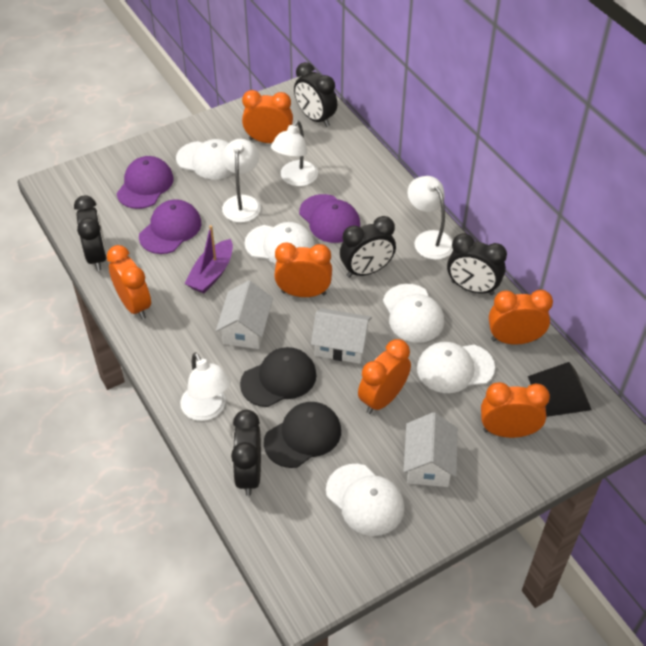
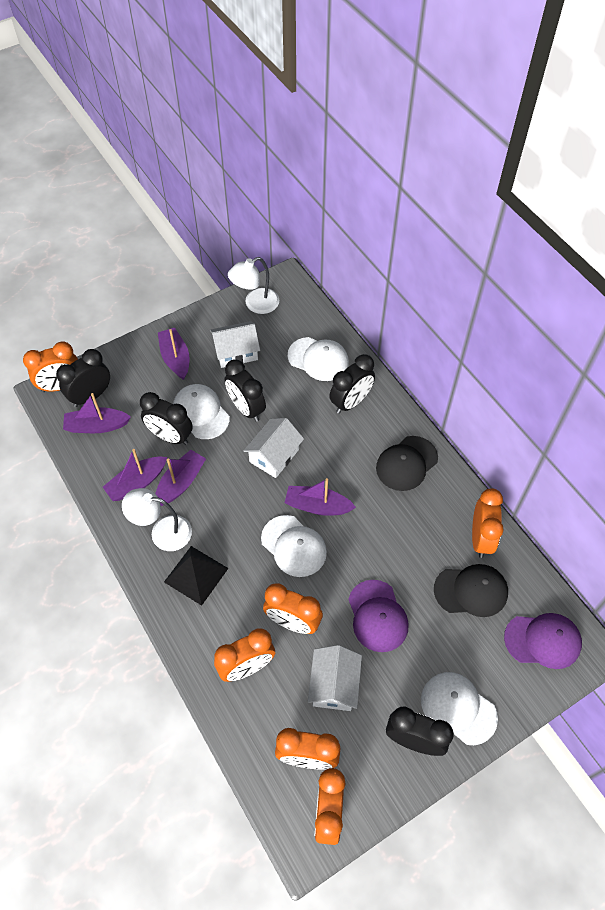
purple boat: [184,225,233,294] = 1 -> [63,393,131,433] [103,449,167,501] [155,450,206,506] [158,328,190,380] [285,478,356,516] = 5
purple cap: [116,156,174,209] [139,199,201,254] [299,194,360,243] = 3 -> [348,580,409,652] [504,613,582,669] = 2
white cap: [176,139,234,180] [245,222,315,264] [326,464,405,536] [383,284,444,343] [417,342,495,393] = 5 -> [173,384,230,439] [261,515,327,577] [288,337,349,381] [421,672,498,745] = 4
white lamp: [180,352,231,421] [222,139,261,223] [271,120,318,186] [408,176,453,260] = 4 -> [122,488,192,551] [228,257,279,314] = 2

